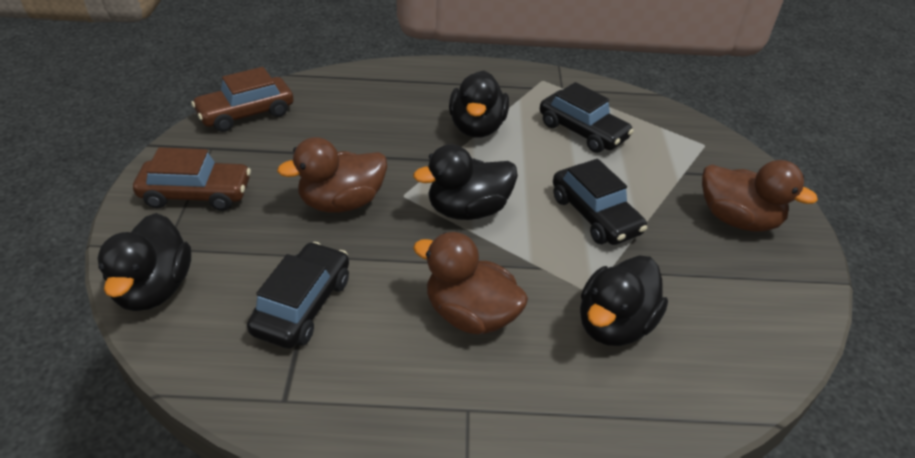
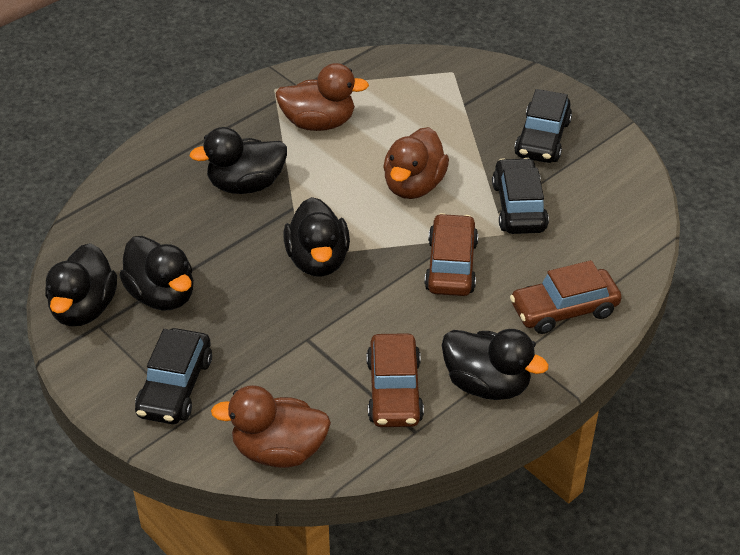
black duck: [97,213,191,311] [413,144,518,220] [449,71,509,138] [580,256,668,346] = 4 -> [45,243,117,326] [119,236,194,311] [190,127,287,194] [283,197,350,277] [442,329,549,400] = 5
brown car: [133,147,251,211] [191,67,294,132] = 2 -> [367,333,424,427] [424,213,478,296] [510,260,622,334] = 3

